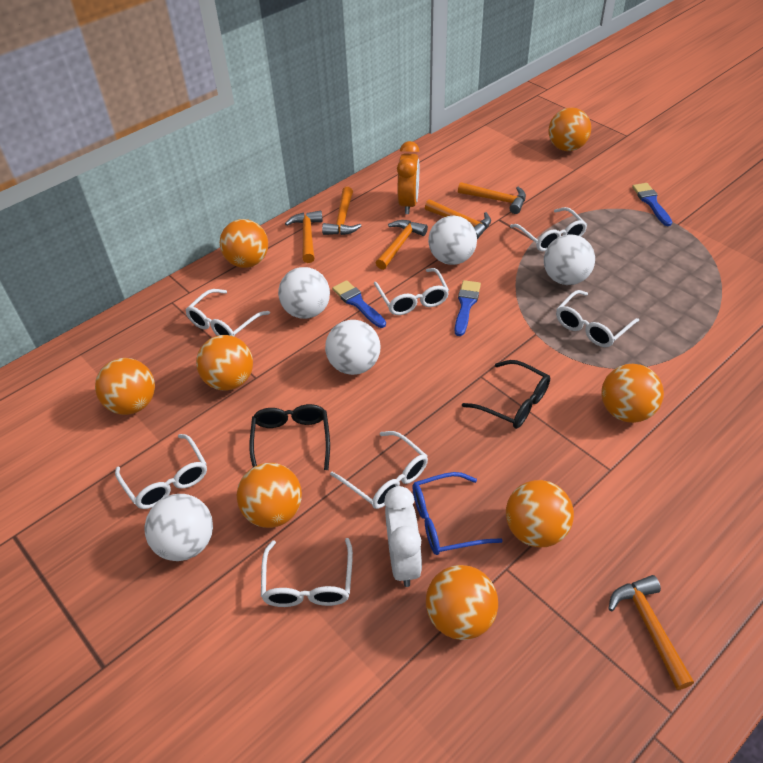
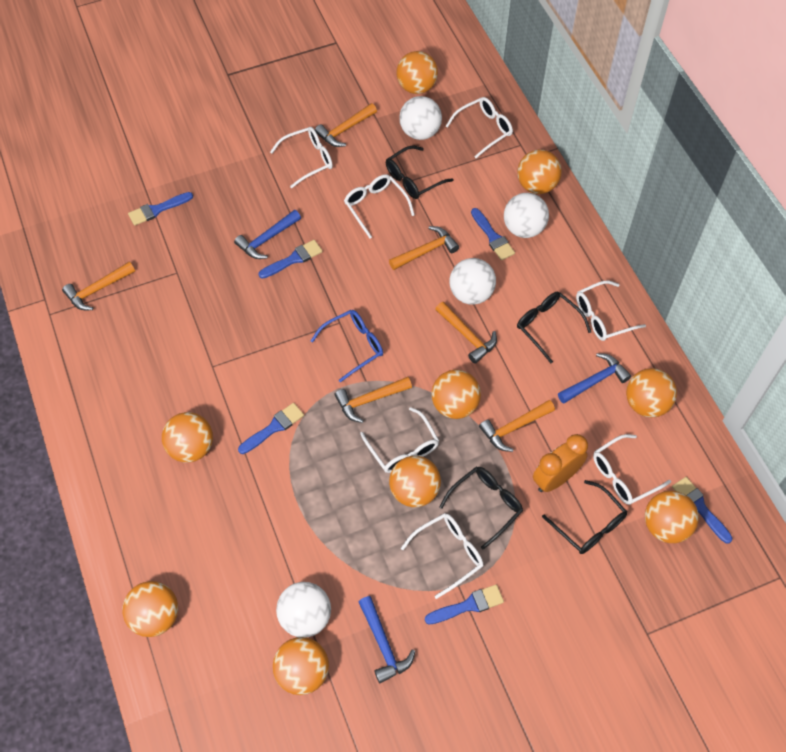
black glasses: [249,404,330,470] [462,360,550,429] = 2 -> [386,145,454,199] [439,467,523,550] [517,292,591,363] [542,480,627,554] = 4
blue brush: [332,280,386,328] [455,280,481,336] [632,183,672,226] = 3 -> [128,192,193,226] [238,403,304,454] [258,240,323,279] [425,585,504,624] [471,208,515,260] [672,477,732,544] = 6
blue hammer: none = 0 -> [234,210,301,259] [359,596,415,683] [558,353,631,404] = 3
orange ball: [95,358,155,415] [196,335,253,391] [220,219,268,268] [237,463,302,528] [426,565,498,640] [506,480,574,547] [548,108,591,151] [602,364,664,423] = 8 -> [122,581,178,637] [162,412,213,463] [273,637,329,695] [389,456,441,507] [396,51,438,94] [431,370,481,419] [517,150,562,194] [626,368,677,417] [645,491,699,543] = 9
white ball: [145,494,213,561] [278,267,330,319] [325,320,380,375] [428,216,477,265] [544,234,595,285] = 5 -> [276,582,331,637] [399,96,442,140] [450,258,496,305] [504,193,549,238] = 4
white clock: [384,486,422,587] = 1 -> none = 0

